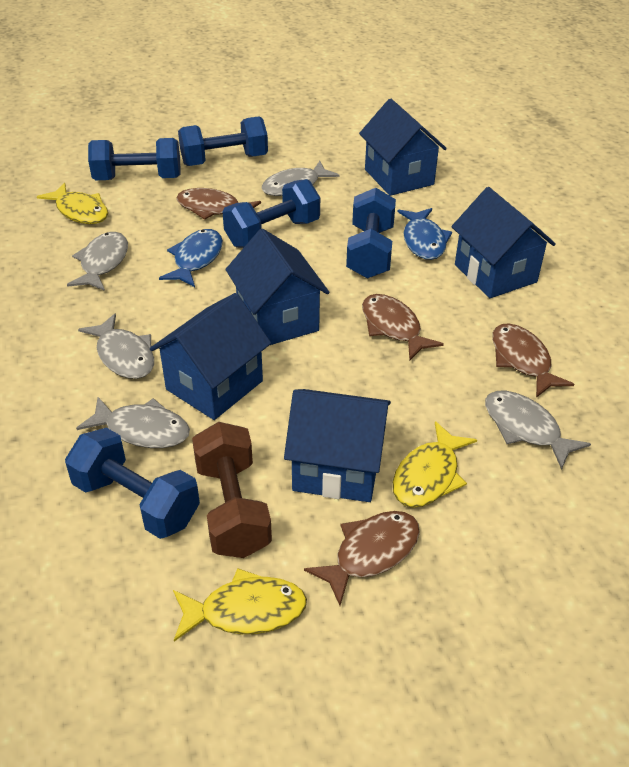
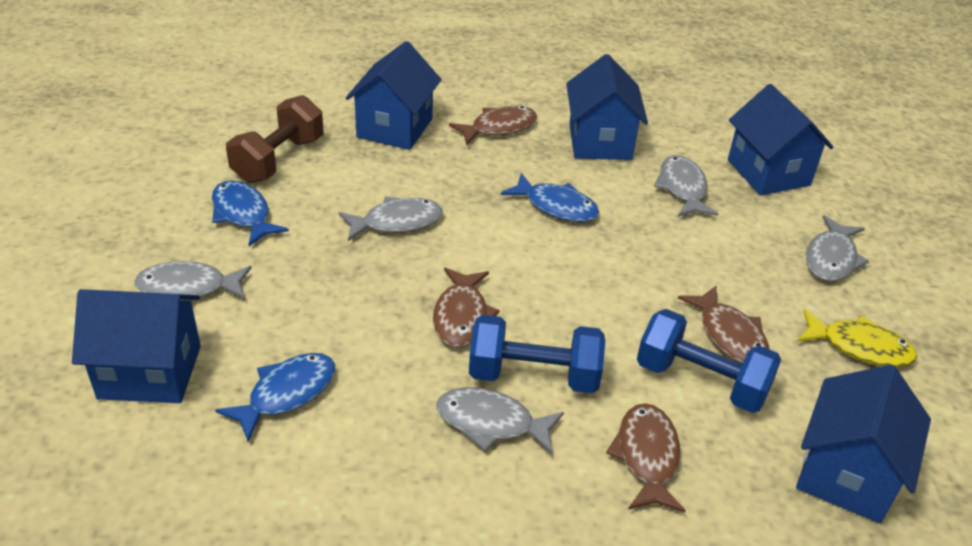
blue dumbbell: [65,427,200,539] [88,138,181,180] [178,116,268,166] [223,179,320,248] [346,188,396,279] = 5 -> [469,315,605,393] [637,309,781,413] = 2
blue fish: [159,229,223,287] [398,208,452,260] = 2 -> [212,180,289,246] [215,353,335,442] [501,173,599,222] = 3
yellow fish: [37,183,108,224] [173,568,307,641] [393,421,477,508] = 3 -> [797,309,917,367] = 1

